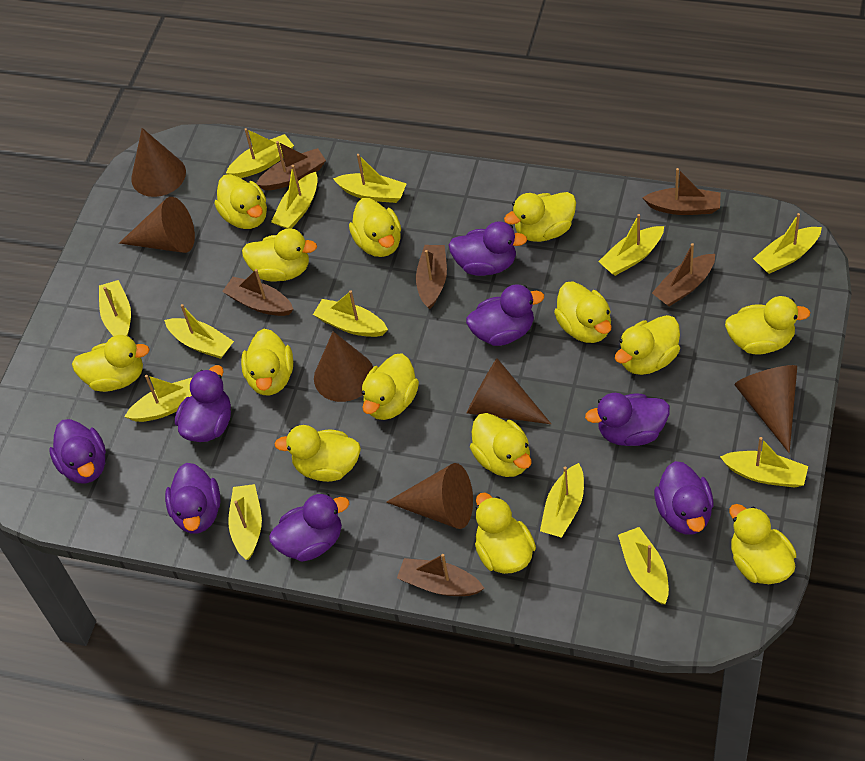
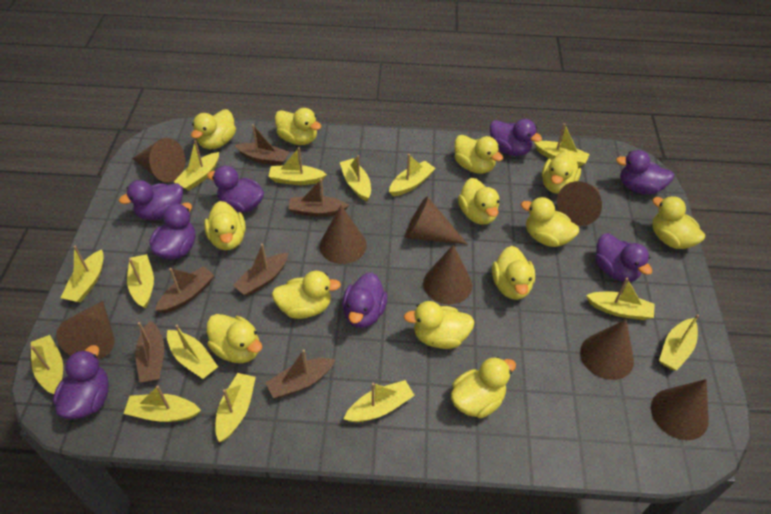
brown cone: [119,197,195,253] [131,128,186,197] [314,331,373,402] [386,463,473,529] [467,358,551,424] [734,365,797,453] = 6 -> [57,301,114,359] [132,138,185,182] [320,205,367,264] [405,196,468,245] [423,245,472,304] [557,181,602,226] [580,319,634,380] [651,379,709,440] = 8
yellow boat: [99,280,131,336] [124,375,193,422] [164,304,234,359] [226,128,294,178] [228,484,262,560] [271,165,318,229] [313,290,388,337] [333,154,407,203] [540,463,584,538] [598,214,664,276] [618,527,669,604] [720,437,808,488] [753,213,822,274] = 13 -> [31,335,63,394] [61,246,104,303] [123,386,201,422] [127,254,154,309] [167,325,218,379] [174,140,219,191] [215,373,256,442] [268,147,327,185] [340,155,371,201] [344,380,415,422] [389,154,436,196] [534,123,590,167] [586,278,655,320] [659,314,699,370] = 14
yellow duck: [72,335,150,392] [215,174,267,229] [241,329,293,396] [242,228,317,282] [274,425,361,482] [349,198,401,257] [362,353,419,420] [470,413,531,477] [475,493,536,574] [504,192,576,242] [554,281,612,343] [615,315,680,375] [725,296,811,355] [729,504,797,584] = 14 -> [191,109,236,149] [204,201,246,250] [207,314,262,363] [272,271,341,319] [275,108,321,145] [404,301,475,349] [451,357,516,418] [454,135,503,174] [458,178,499,225] [492,246,535,300] [521,197,579,247] [542,151,581,194] [652,196,705,249] = 13

